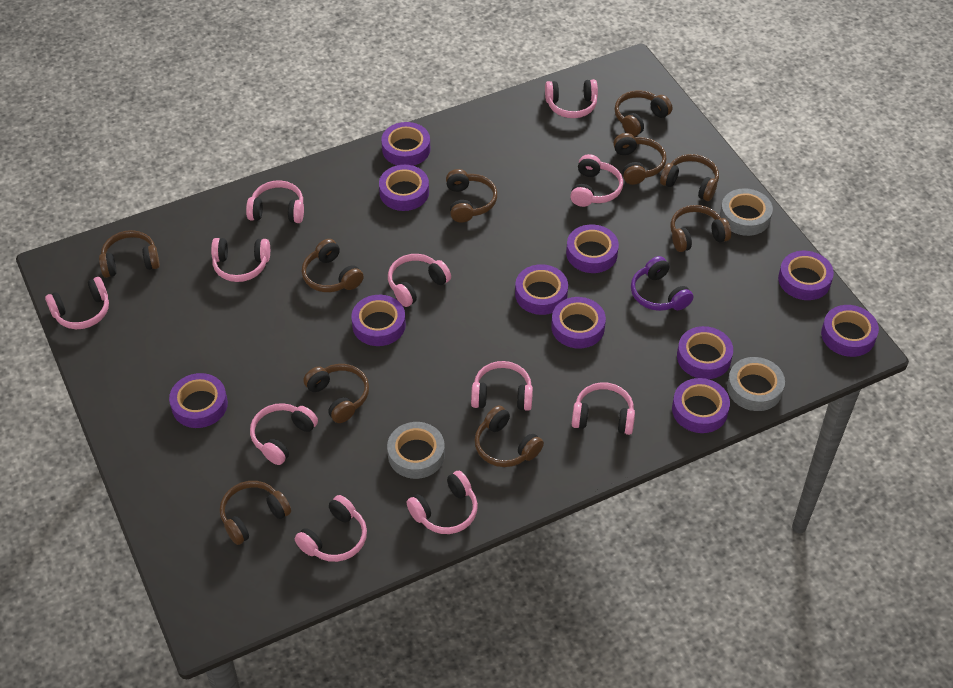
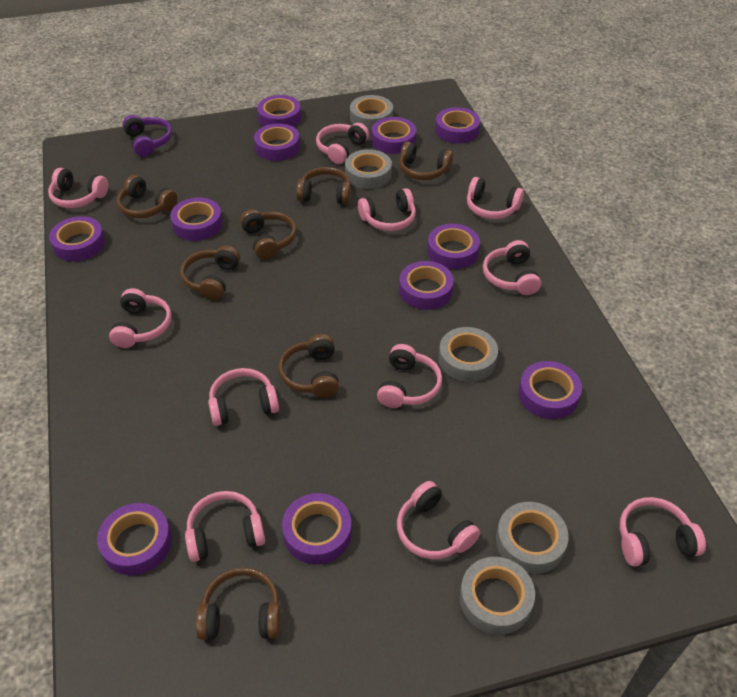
brown headphones: [99,230,160,278] [220,481,291,545] [302,239,364,292] [303,364,369,423] [446,169,497,222] [475,405,544,467] [613,133,666,185] [615,90,672,136] [660,154,719,201] [671,205,731,252] = 10 -> [117,175,177,218] [180,245,240,300] [196,567,281,640] [240,209,296,260] [278,334,339,398] [296,167,351,204] [399,141,453,180] = 7
grey tape: [387,422,445,479] [720,188,773,236] [727,357,785,411] = 3 -> [345,149,392,189] [350,95,393,130] [439,327,498,382] [460,557,535,635] [496,502,569,574] = 5

